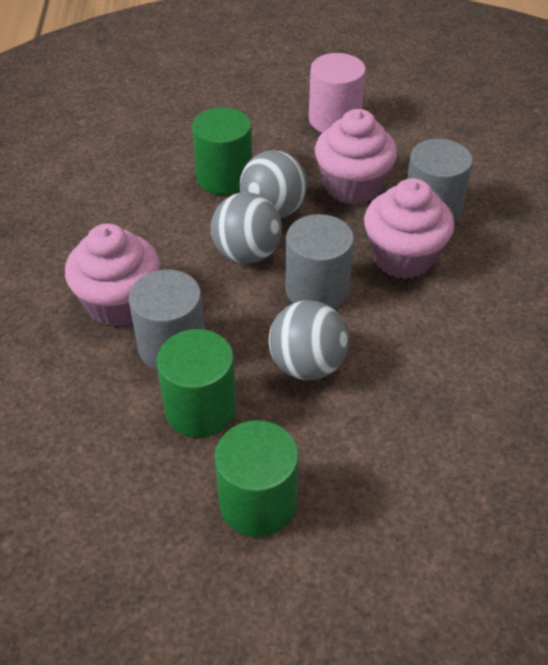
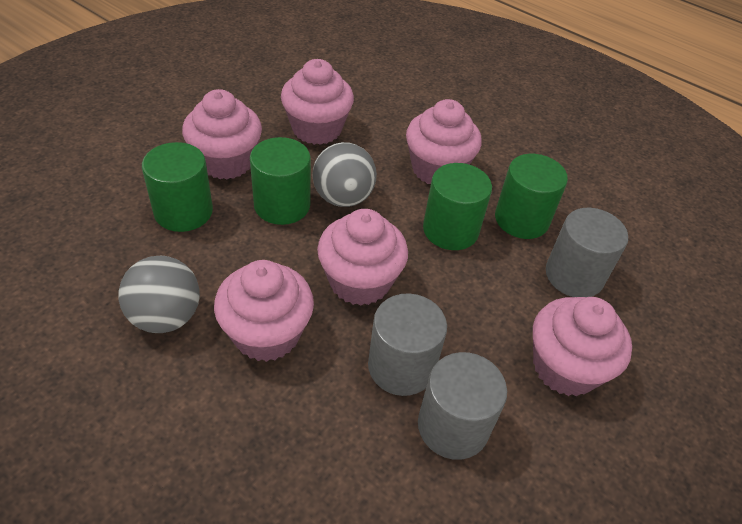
green cylinder: [157,329,237,437] [192,107,252,195] [214,420,299,537] = 3 -> [142,142,213,232] [250,137,311,225] [423,163,492,250] [495,154,568,239] = 4
grey ball: [211,192,282,264] [240,151,307,218] [269,300,349,380] = 3 -> [118,256,200,333] [312,142,377,207] = 2
pink cupcake: [65,223,160,327] [315,109,397,204] [364,178,454,279] = 3 -> [182,89,262,179] [214,260,314,362] [281,59,354,145] [317,209,408,306] [406,99,482,184] [533,297,632,396] = 6
pink cylinder: [309,53,366,133] = 1 -> none = 0

